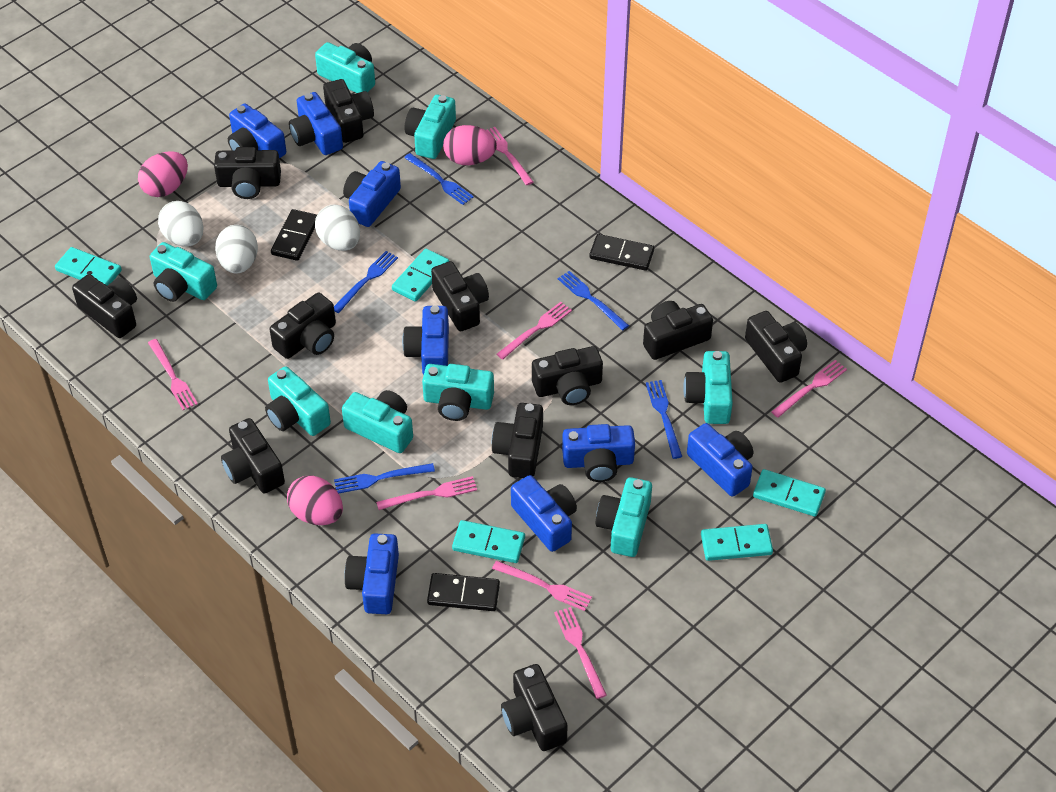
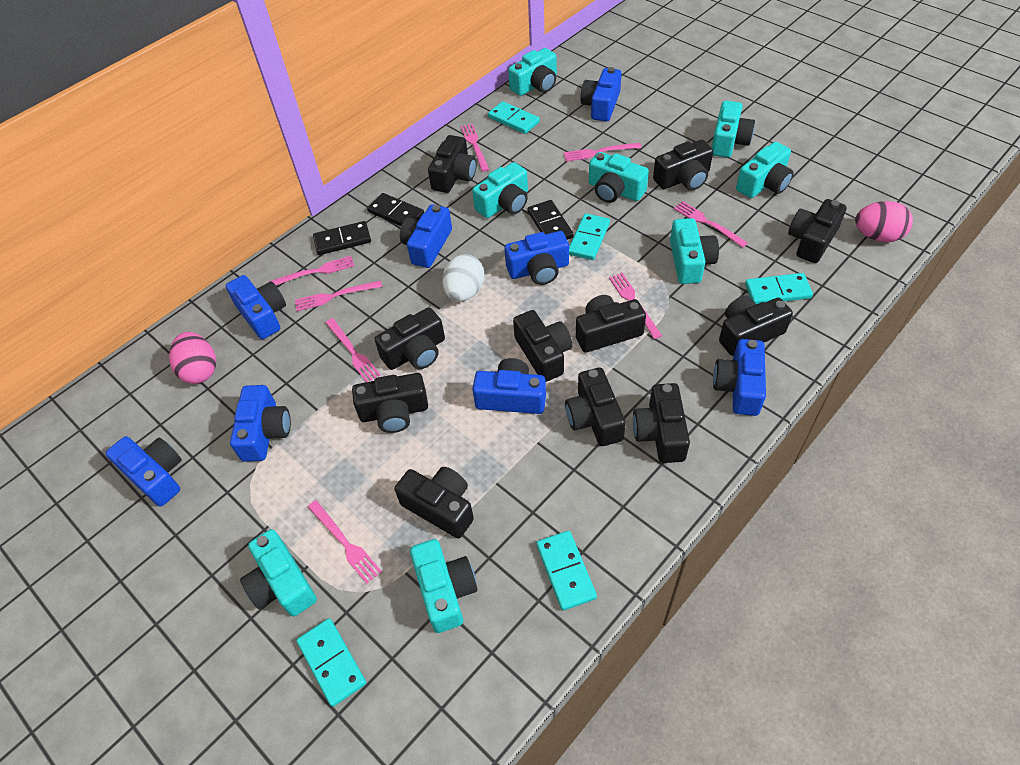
blue fork: [334,251,398,313] [334,463,435,493] [404,153,474,205] [558,271,629,330] [646,380,682,459] = 5 -> none = 0
pink egg: [138,151,188,197] [287,475,343,525] [443,125,497,165] = 3 -> [169,332,216,384] [855,201,913,242] = 2
pink fork: [148,339,198,410] [376,476,477,510] [486,127,533,185] [492,561,592,611] [497,302,572,360] [554,607,607,699] [771,360,847,418] = 7 -> [269,256,354,285] [295,280,382,311] [308,500,382,584] [326,318,380,382] [461,124,489,172] [564,143,641,162] [609,273,662,339] [674,201,748,247] = 8
white egg: [158,201,204,247] [215,225,258,274] [315,205,360,251] = 3 -> [442,254,484,302] = 1

